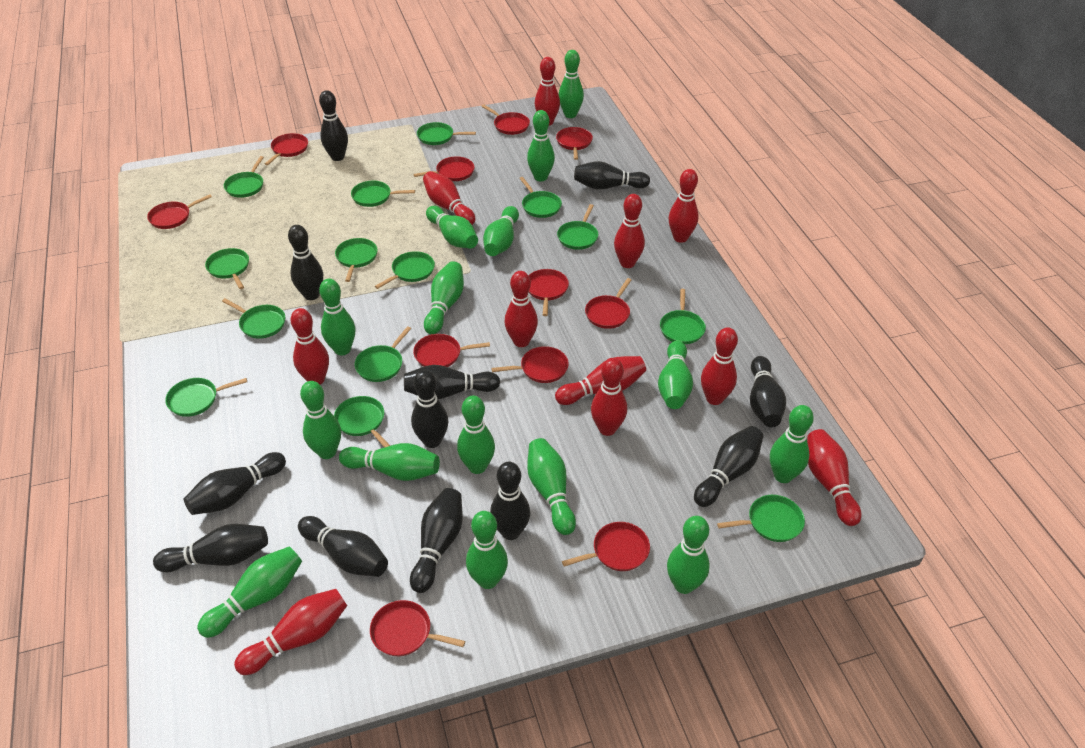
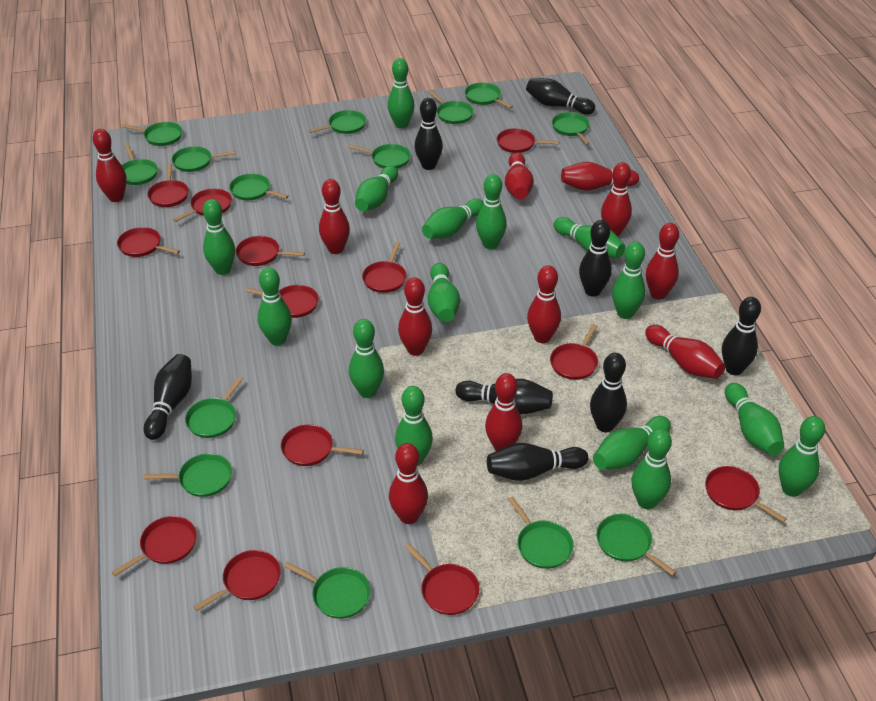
black bowling pin: [153,524,268,572] [184,452,286,515] [288,225,323,300] [298,516,388,577] [319,90,348,161] [404,365,500,399] [410,488,463,593] [411,370,448,448] [490,462,530,540] [574,161,650,190] [694,426,764,507] [750,356,786,427] = 12 -> [144,354,192,440] [415,98,443,170] [455,379,553,414] [487,443,588,481] [526,78,595,115] [579,220,612,297] [590,353,627,432] [722,297,761,375] = 8
red pan: [147,194,212,229] [265,133,308,165] [370,600,465,656] [413,156,475,181] [413,334,490,367] [481,104,530,135] [491,346,569,383] [528,269,569,316] [556,127,593,160] [562,522,650,571] [585,278,631,329] = 11 -> [112,516,197,576] [117,227,180,257] [147,163,189,207] [173,189,232,222] [193,550,281,611] [236,236,305,266] [246,285,319,318] [281,424,364,466] [362,242,407,293] [405,544,479,615] [497,128,559,153] [550,324,598,380] [705,466,787,522] = 13

